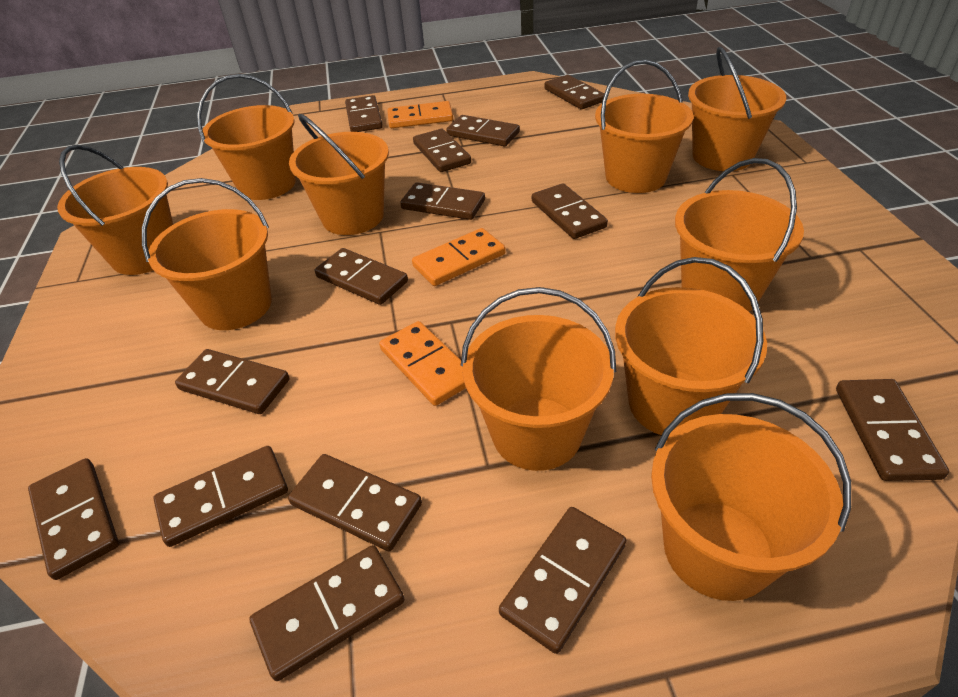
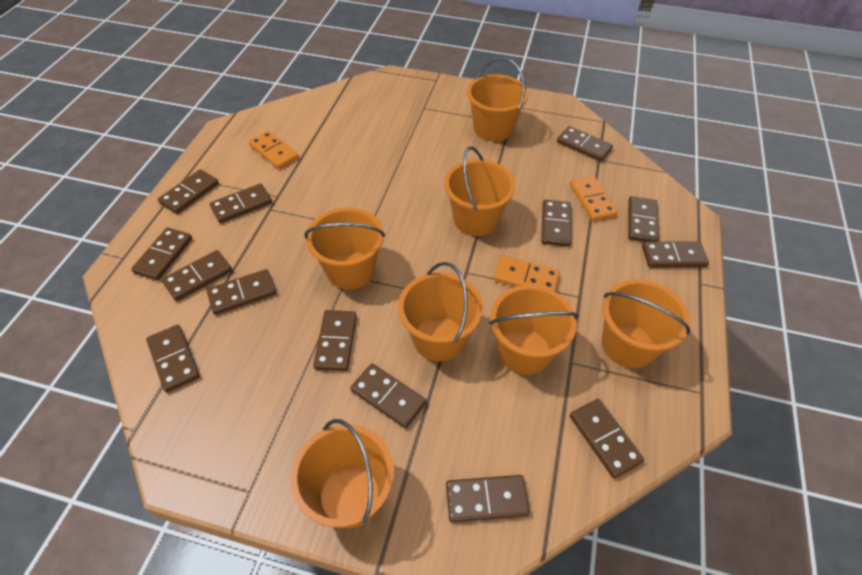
orange bucket: [57,145,173,275] [142,178,272,330] [197,74,296,200] [289,114,389,235] [461,287,616,471] [595,60,693,193] [615,257,767,435] [651,393,851,601] [675,158,804,312] [688,47,786,171] = 10 -> [290,419,394,529] [304,207,385,290] [398,262,483,361] [444,147,516,236] [467,58,528,142] [489,285,579,375] [602,279,691,368] = 7

